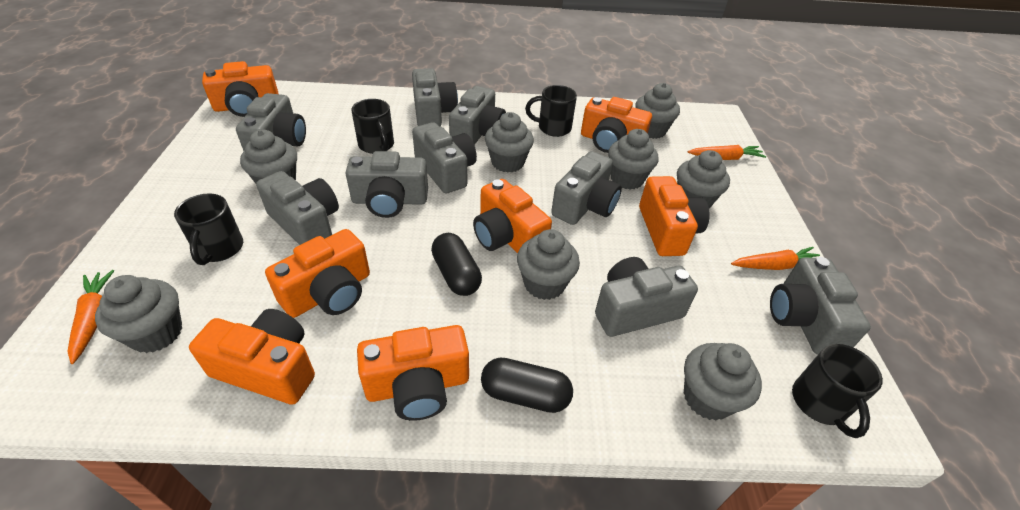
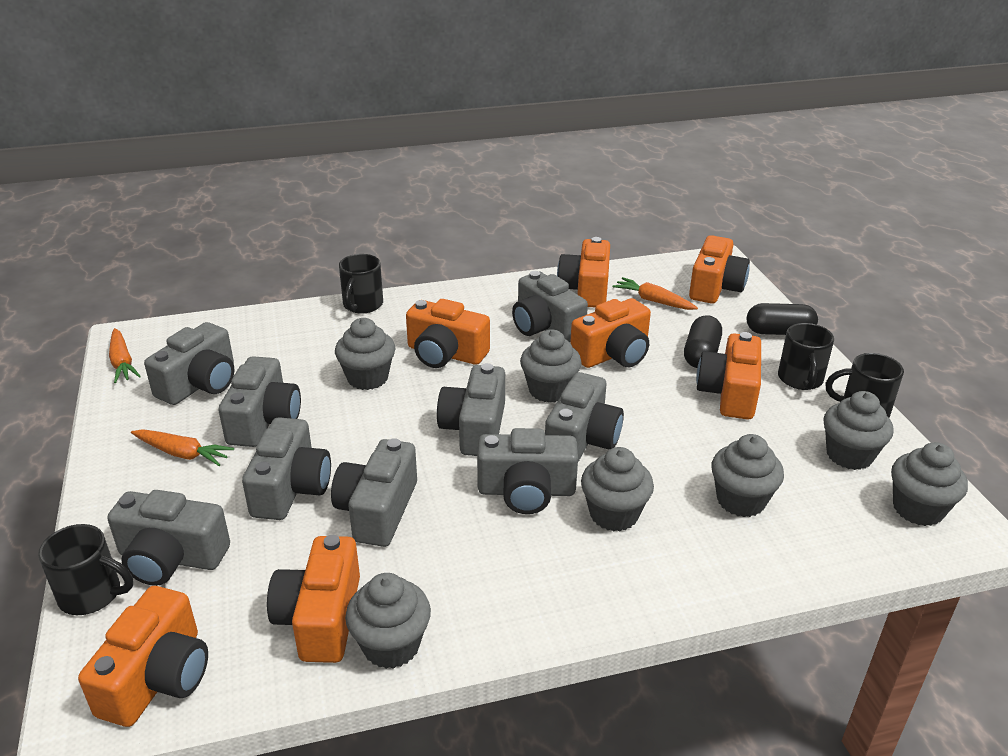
grey cupcake: [95,275,182,353] [240,130,297,184] [485,112,534,173] [517,229,580,300] [608,129,659,190] [635,83,680,139] [677,150,730,209] [684,343,762,421] = 8 -> [335,318,395,390] [345,573,431,669] [520,329,582,403] [581,447,654,531] [711,434,784,517] [823,391,894,470] [891,442,968,526] = 7

